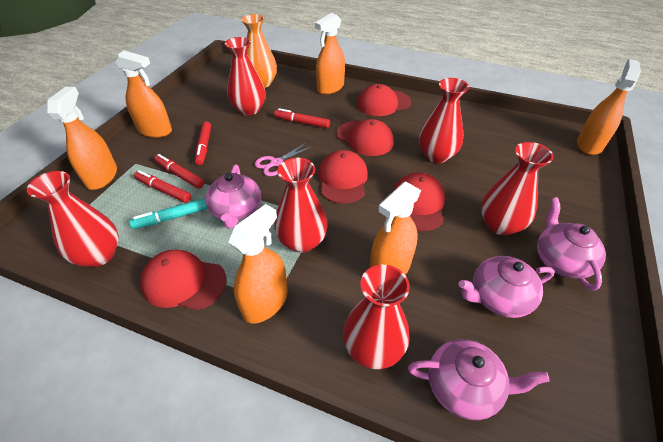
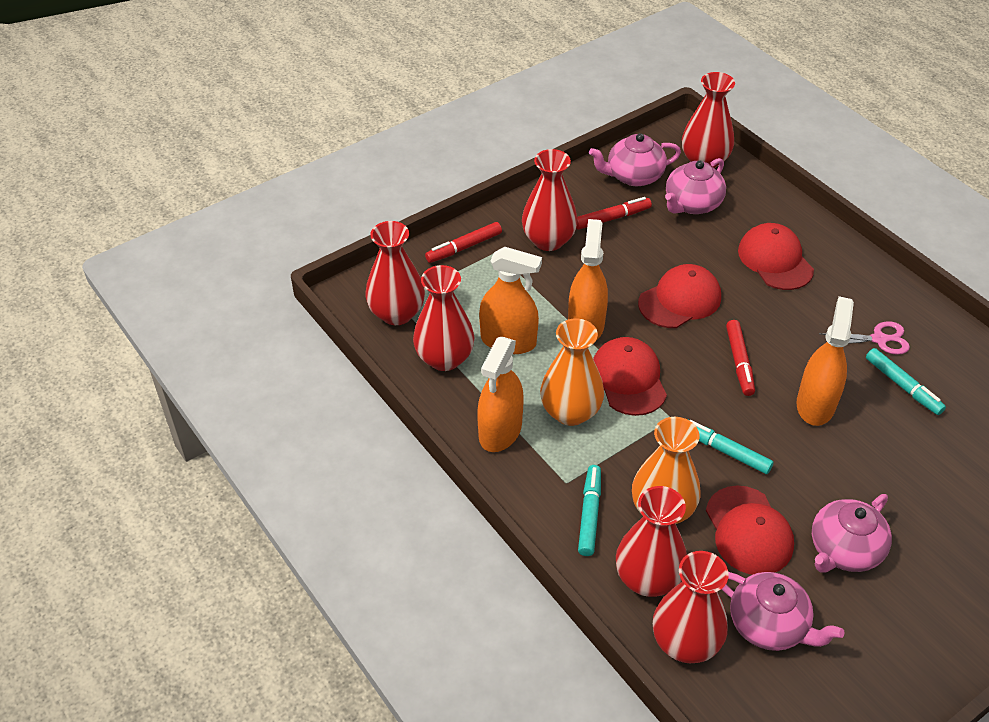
orange spray bottle: [48,87,117,190] [115,51,172,138] [228,204,288,324] [315,13,345,94] [370,181,421,275] [577,59,641,155] = 6 -> [477,337,524,452] [479,247,542,354] [568,219,608,341] [796,296,854,426] = 4
orange vase: [241,14,277,88] = 1 -> [540,319,604,426] [632,417,700,524] = 2
red cap: [140,250,226,310] [318,150,368,204] [337,119,394,156] [357,84,411,116] [393,173,445,231] = 5 -> [593,337,667,416] [638,264,721,328] [706,485,794,575] [738,223,814,290] = 4
red marker: [134,170,191,203] [154,154,204,189] [195,121,211,165] [274,108,330,128] = 4 -> [425,222,502,263] [576,197,652,230] [726,320,755,396] = 3
turquoise marker: [129,198,208,229] = 1 -> [578,465,601,556] [687,419,774,474] [866,348,946,415] = 3

